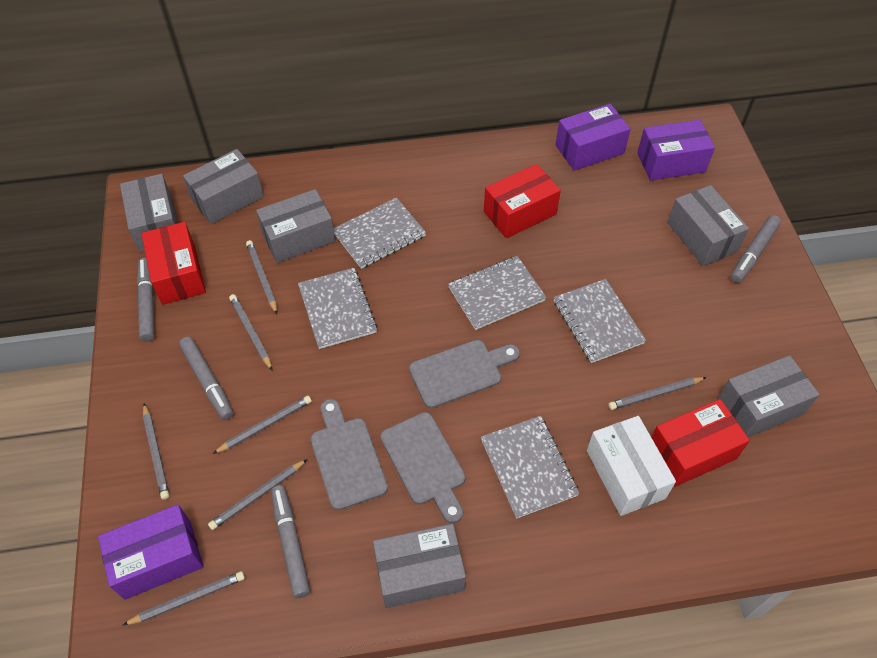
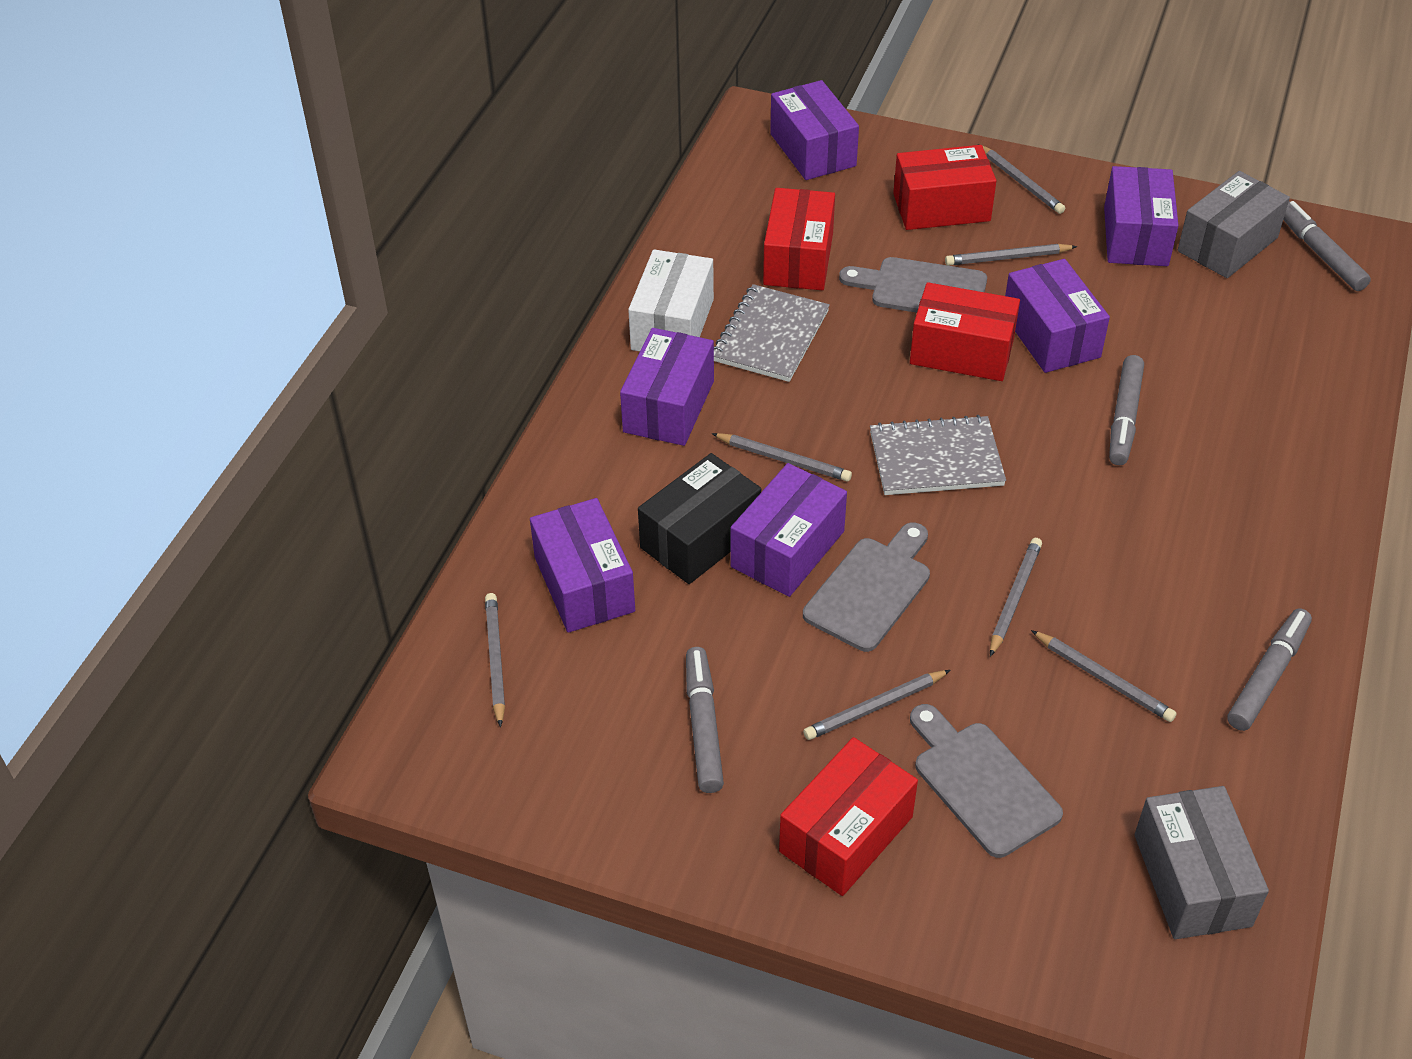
black box: none = 0 -> [638,453,761,584] = 1
grey box: [120,174,178,252] [183,149,264,224] [256,189,335,263] [373,524,466,608] [667,185,749,266] [717,355,820,438] = 6 -> [1135,786,1269,939] [1178,171,1290,278] = 2
grey notebook: [298,268,377,349] [333,197,426,269] [448,256,547,330] [481,416,580,518] [554,279,646,363] = 5 -> [714,284,830,382] [870,415,1006,495] = 2
purple box: [98,504,203,600] [555,104,631,171] [637,120,715,181] = 3 -> [530,498,635,633] [620,328,714,446] [731,463,847,597] [770,80,859,180] [1005,259,1110,373] [1104,166,1179,266] = 6
red box: [141,222,206,305] [484,164,561,238] [651,399,750,487] = 3 -> [763,188,835,290] [779,737,918,896] [893,145,996,230] [910,282,1020,381] = 4

